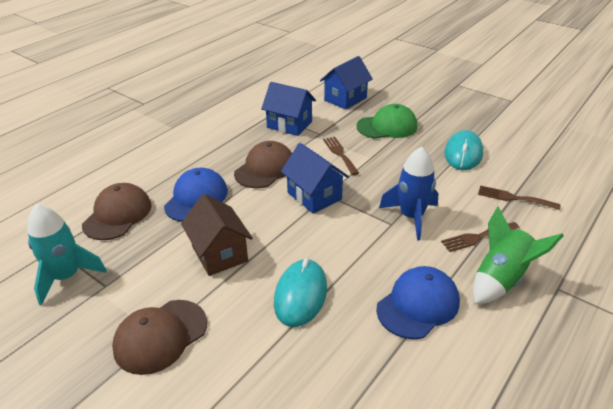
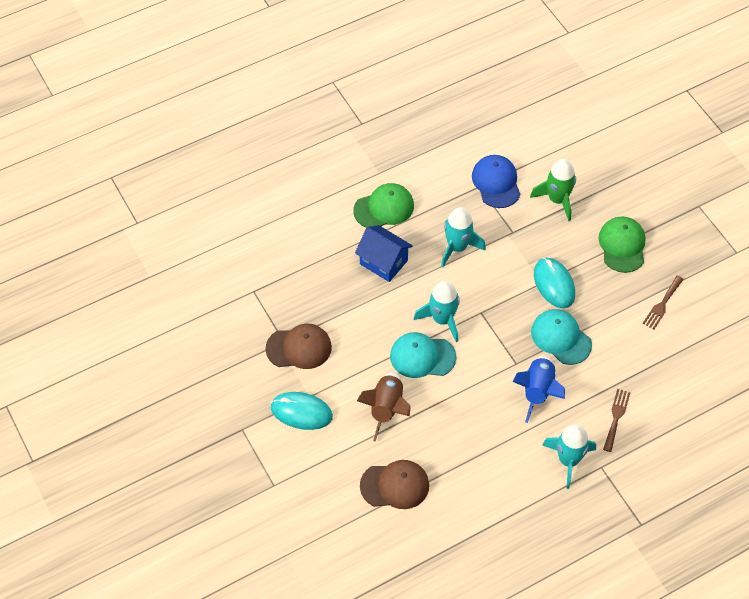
blue cap: [164,168,228,222] [376,266,460,339] = 2 -> [472,155,520,208] = 1
blue house: [261,82,316,136] [281,143,349,214] [320,56,373,110] = 3 -> [355,225,413,282] = 1
brown cap: [82,183,152,240] [112,300,207,375] [234,141,292,188] = 3 -> [266,324,332,369] [360,460,429,509] = 2
brown fork: [323,137,359,175] [441,222,520,252] [478,185,561,210] = 3 -> [603,389,630,452] [643,276,684,329] = 2
brown house: [181,194,253,276] = 1 -> none = 0
brown rocket: none = 0 -> [357,372,410,442] = 1
green cap: [356,104,417,139] = 1 -> [353,183,414,228] [599,216,645,273] = 2
turquoise cap: none = 0 -> [390,332,456,378] [531,309,592,365] = 2
turquoise rocket: [27,204,107,305] = 1 -> [414,281,460,342] [441,207,486,267] [542,424,596,489] = 3

